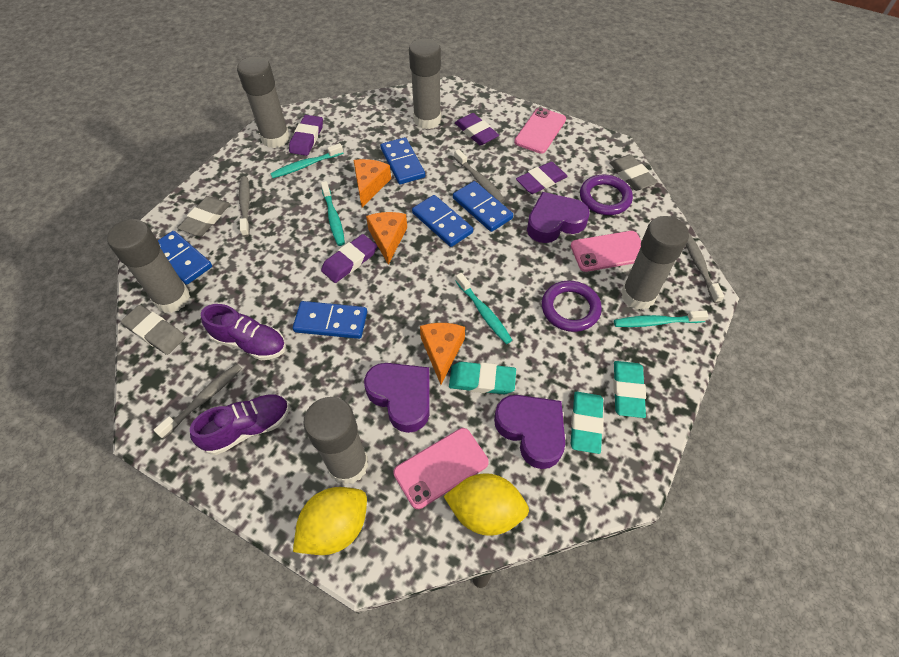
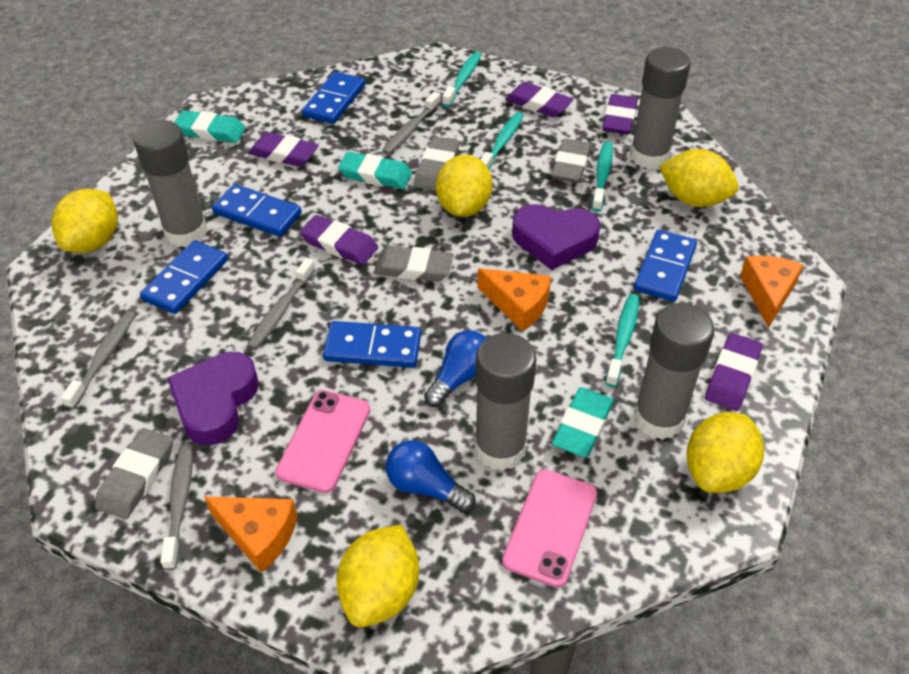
blue light bulb: none = 0 -> [386,440,476,513] [424,330,487,407] = 2
grey eraser: [121,305,185,355] [178,196,230,236] [609,154,658,191] = 3 -> [95,428,173,519] [374,246,453,282] [414,136,459,191] [551,139,591,183] = 4
grey glue stick: [107,219,190,313] [237,56,290,148] [303,397,368,485] [409,38,441,129] [621,216,689,310] = 5 -> [133,120,208,247] [474,333,537,471] [630,47,691,169] [634,303,715,440] = 4
pink phone: [393,428,489,509] [514,107,566,154] [571,231,641,272] = 3 -> [276,390,370,493] [502,469,597,588] = 2
purple eraser: [289,115,323,156] [321,234,377,283] [455,113,499,146] [516,162,568,194] = 4 -> [248,132,319,167] [300,215,378,265] [505,82,573,117] [602,94,638,135] [705,333,763,411] = 5
purple heart: [364,363,430,433] [494,395,565,469] [527,192,590,243] = 3 -> [167,352,259,445] [512,204,600,270] = 2
purple ring: [542,281,602,332] [580,175,633,215] = 2 -> none = 0
purple shoe: [190,394,289,455] [201,304,286,360] = 2 -> none = 0
yellow lemon: [293,487,367,555] [444,473,529,536] = 2 -> [51,189,118,253] [337,525,419,627] [436,155,493,217] [659,149,739,207] [686,412,764,493] = 5

